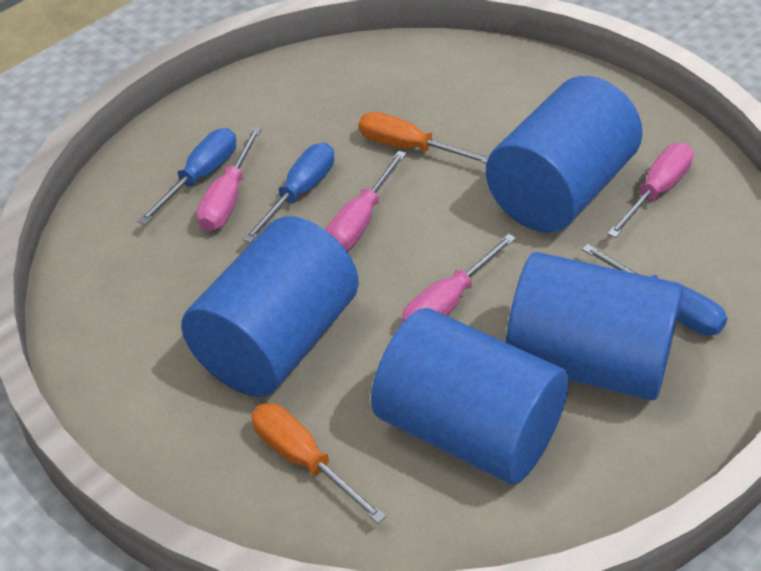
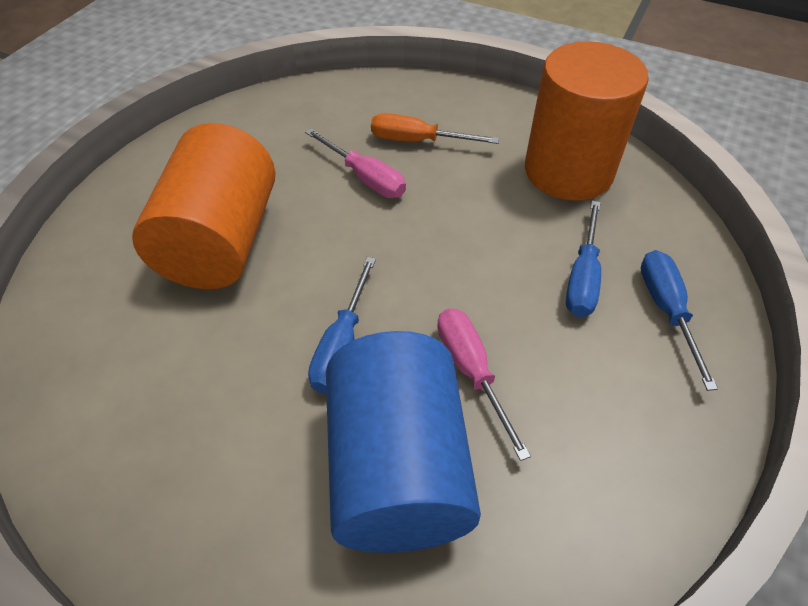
blue cylinder: [181,216,359,397] [371,308,569,484] [486,76,642,233] [505,252,683,400] = 4 -> [326,331,481,553] = 1
orange cylinder: none = 0 -> [132,123,275,289] [525,41,649,201] = 2
orange screwdriver: [252,403,386,524] [359,112,488,163] = 2 -> [371,113,499,144] = 1
pink screwdriver: [197,127,262,231] [326,151,406,251] [402,234,516,323] [607,143,694,238] = 4 -> [305,128,406,198] [437,308,531,461] = 2

